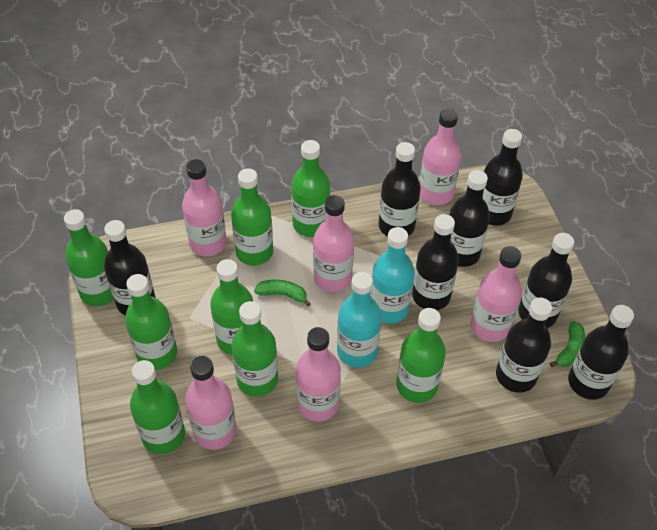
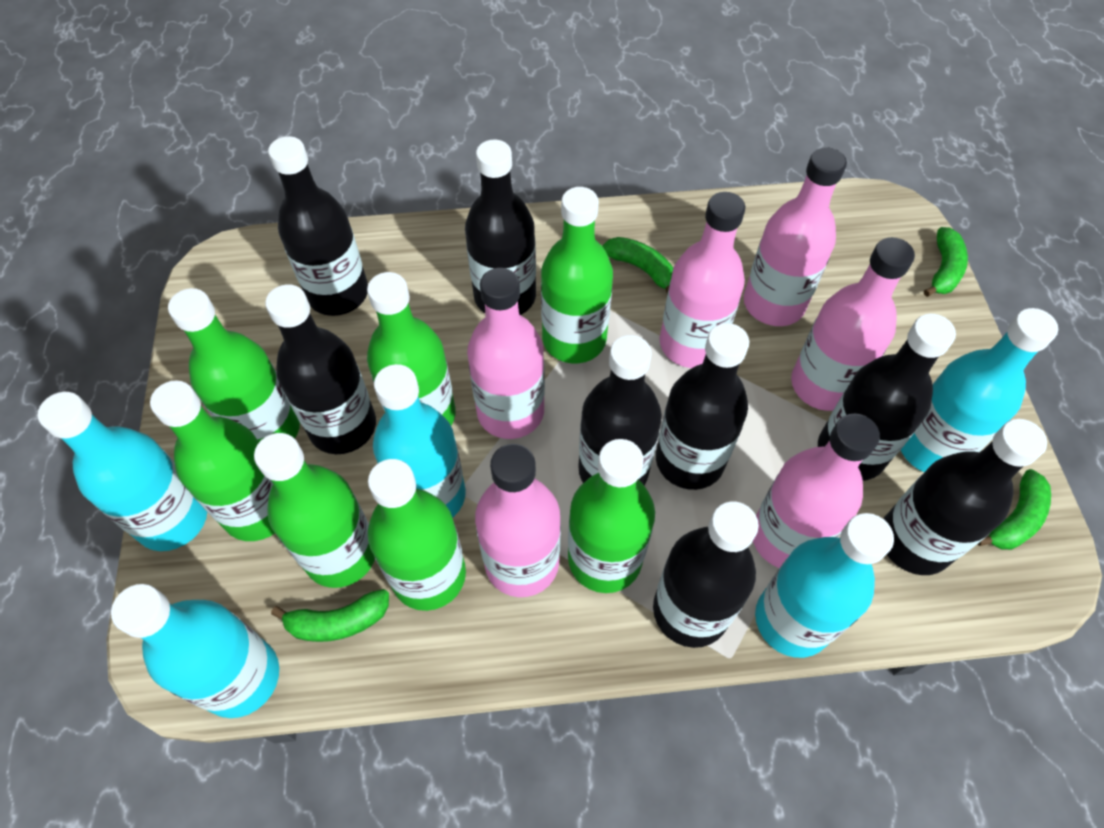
green banana: [254,280,311,306] [550,321,585,367] = 2 -> [271,589,389,642] [602,237,673,294] [924,227,968,297] [977,469,1051,550] = 4
green bottle: [64,209,114,306] [125,274,177,370] [130,360,185,454] [210,259,253,355] [231,168,273,266] [232,301,278,397] [291,140,330,237] [396,308,446,403] = 8 -> [150,380,275,541] [168,288,300,442] [254,433,375,588] [367,272,455,425] [368,459,466,611] [541,187,613,363] [568,439,655,593] = 7
turquoise bottle: [337,272,381,368] [371,227,415,324] = 2 -> [38,392,207,551] [111,584,279,718] [373,364,466,518] [755,513,894,658] [901,308,1058,472] = 5

